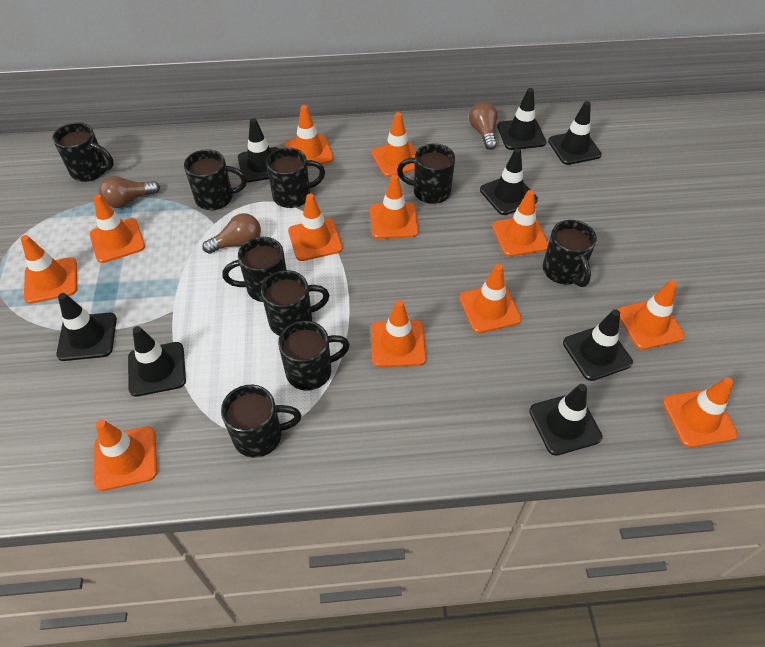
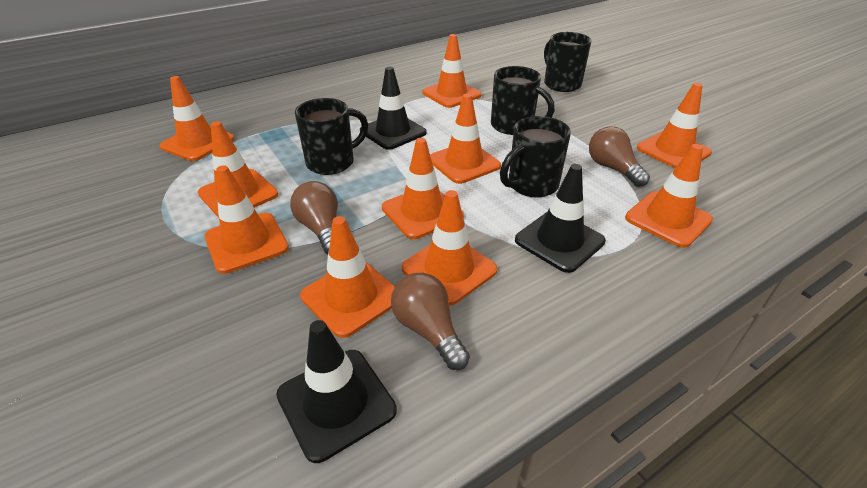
black mug: [53,122,114,182] [184,149,247,210] [221,385,301,458] [222,237,286,302] [261,270,329,336] [266,147,325,208] [278,321,350,390] [397,143,455,204] [542,220,597,287] = 9 -> [295,98,368,175] [491,66,555,135] [500,116,571,198] [544,32,592,92] = 4
black traffic cone: [56,293,117,361] [128,326,186,397] [238,118,279,183] [480,148,538,215] [497,88,546,150] [529,384,602,456] [548,101,602,165] [563,309,633,381] = 8 -> [276,320,397,463] [360,67,427,150] [515,164,606,273] = 3
orange traffic cone: [21,235,77,304] [90,194,145,263] [94,420,157,491] [285,105,334,167] [288,194,343,261] [370,174,418,239] [371,112,416,177] [371,300,426,367] [459,264,522,333] [492,190,549,257] [618,280,685,350] [663,377,738,448] = 12 -> [160,76,234,161] [198,121,278,218] [205,165,289,274] [300,216,395,338] [382,138,464,239] [401,190,498,306] [422,34,481,108] [430,94,501,184] [625,144,713,248] [637,83,712,168] = 10

